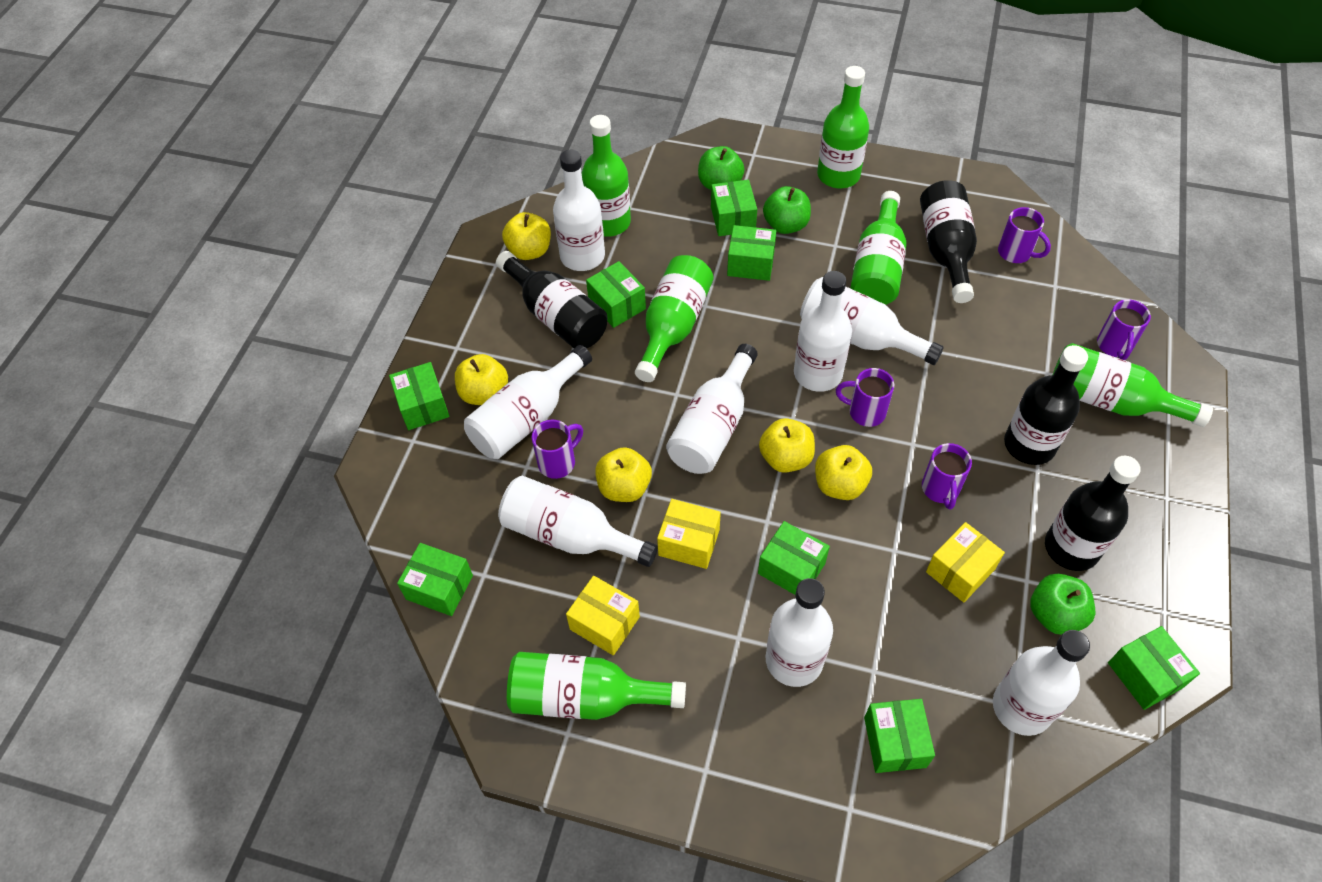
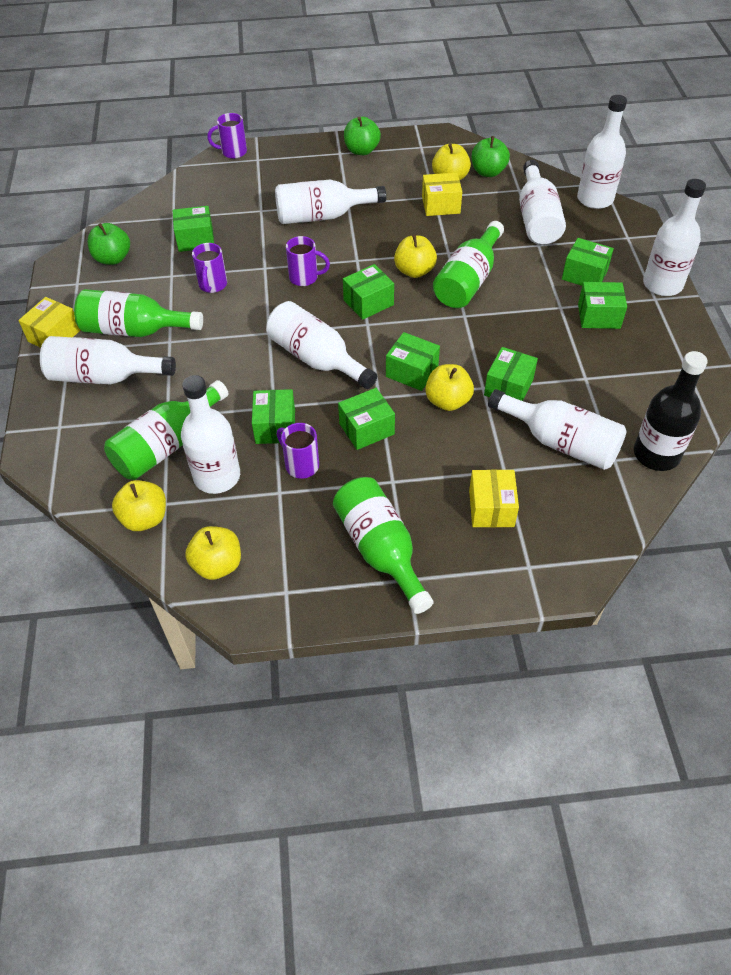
black bottle: [496,251,607,348] [920,180,977,303] [1004,345,1088,465] [1045,456,1141,571] = 4 -> [634,351,708,471] = 1
green bottle: [507,652,686,720] [582,115,631,237] [635,255,713,382] [817,66,869,188] [850,191,907,305] [1053,343,1213,427] = 6 -> [74,289,203,337] [104,380,229,480] [333,477,433,614] [433,221,504,308] = 4
purple mug: [532,420,583,479] [836,368,894,427] [922,443,972,510] [998,207,1051,263] [1097,299,1151,360] = 5 -> [192,243,227,293] [207,113,247,159] [277,423,319,479] [286,236,330,286] = 4

